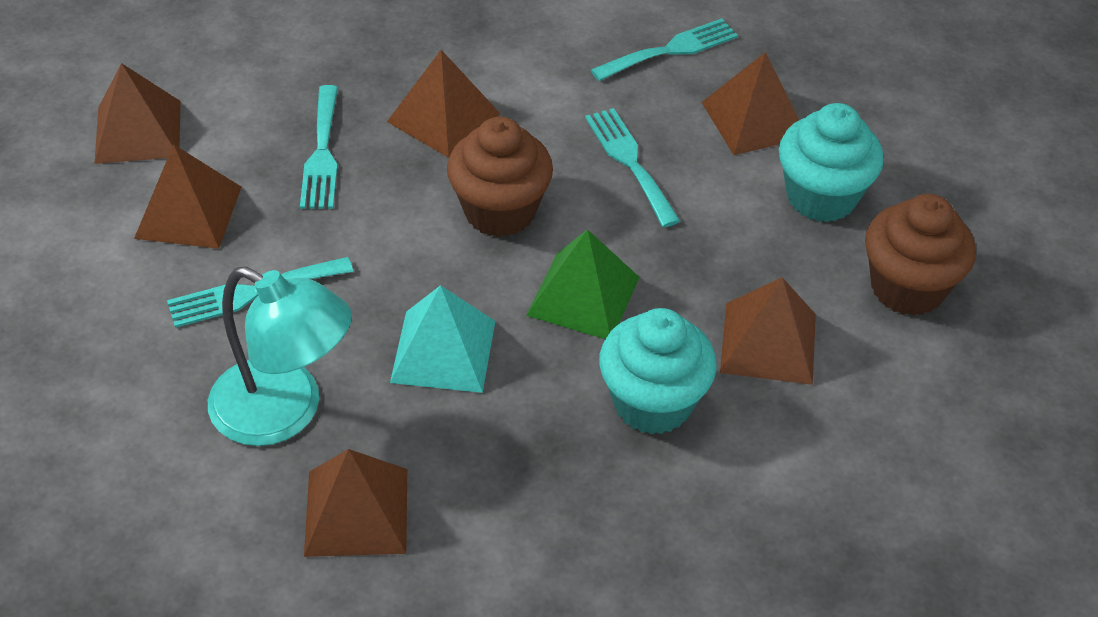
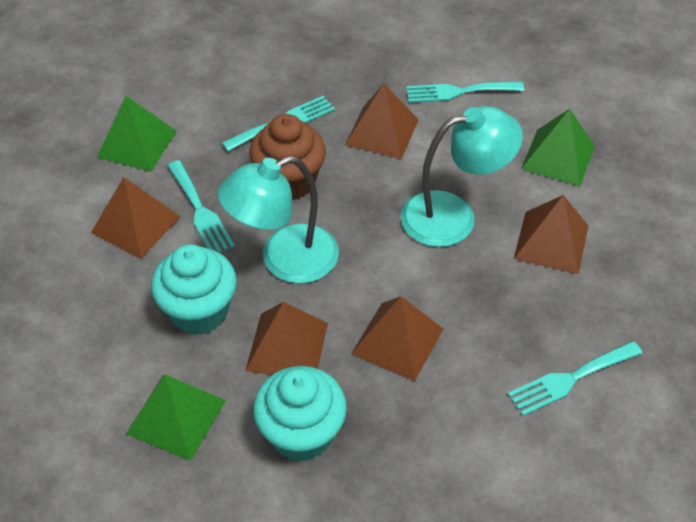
brown cupcake: [447,117,553,237] [865,194,976,316] = 2 -> [249,114,326,200] = 1
brown pyramid: [94,63,180,164] [134,144,241,249] [304,449,407,557] [387,50,500,158] [702,52,799,155] [720,277,816,385] = 6 -> [91,177,181,259] [245,302,328,375] [345,84,419,159] [351,296,443,381] [514,195,588,274] = 5
green pyramid: [526,229,640,339] = 1 -> [97,96,177,172] [126,375,226,461] [521,109,595,186] = 3
turquoise lamp: [208,267,352,446] = 1 -> [218,156,339,284] [400,106,523,247] = 2
turquoise pyramid: [390,285,495,393] = 1 -> none = 0

